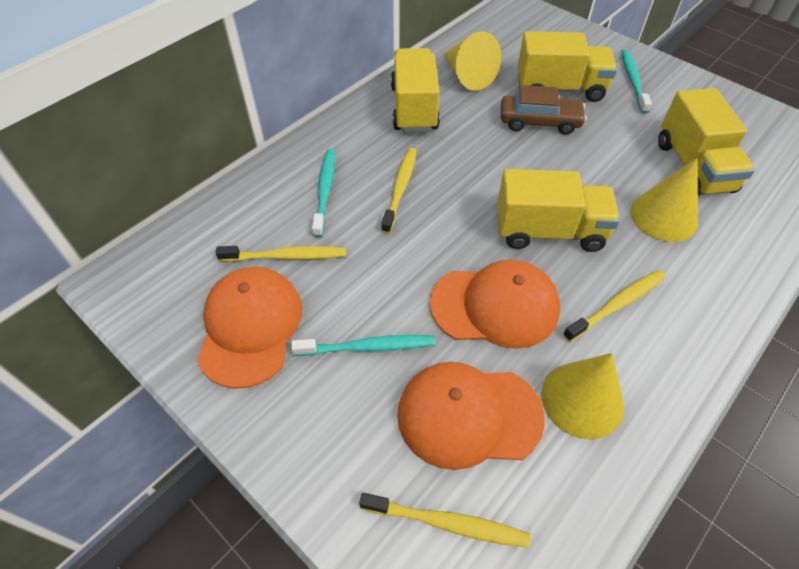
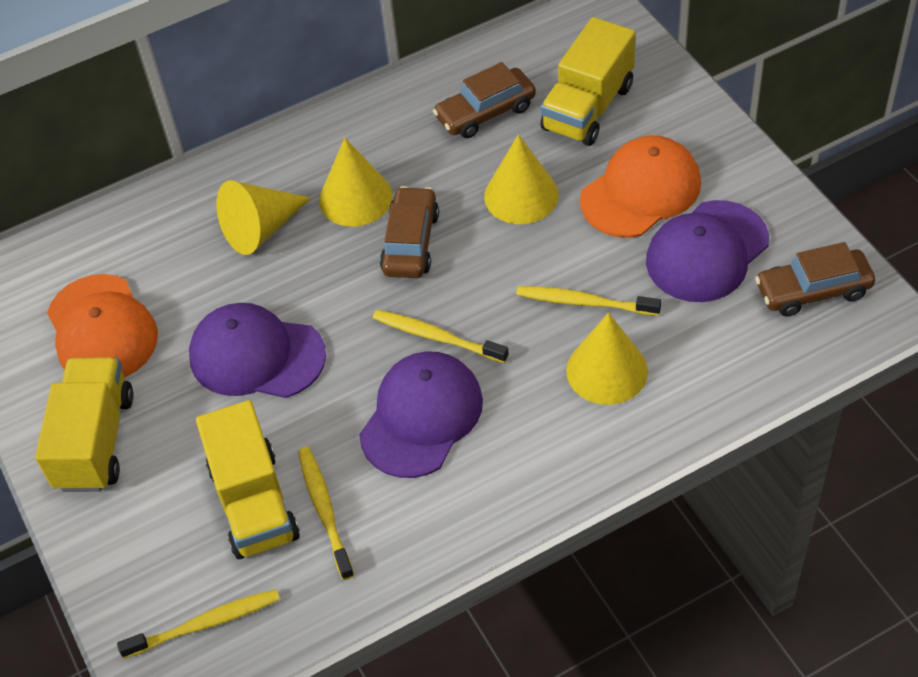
brown car: [501,85,587,135] = 1 -> [380,186,439,278] [433,62,536,138] [755,242,875,317] = 3
orange cap: [197,267,302,389] [397,362,545,470] [430,260,560,349] = 3 -> [47,274,158,377] [580,135,701,238] = 2
purple cap: none = 0 -> [189,303,326,398] [359,352,483,478] [646,200,769,302] = 3
turquoise toothbrush: [291,335,435,356] [312,149,335,237] [621,49,652,114] = 3 -> none = 0
yellow cone: [444,31,502,91] [541,353,624,439] [630,158,698,242] = 3 -> [216,180,311,255] [319,138,393,227] [484,134,559,224] [566,313,648,405] = 4
yellow truck: [391,48,440,132] [497,169,620,252] [517,31,617,102] [658,88,755,196] = 4 -> [35,357,134,492] [196,400,300,559] [540,17,636,146] = 3

